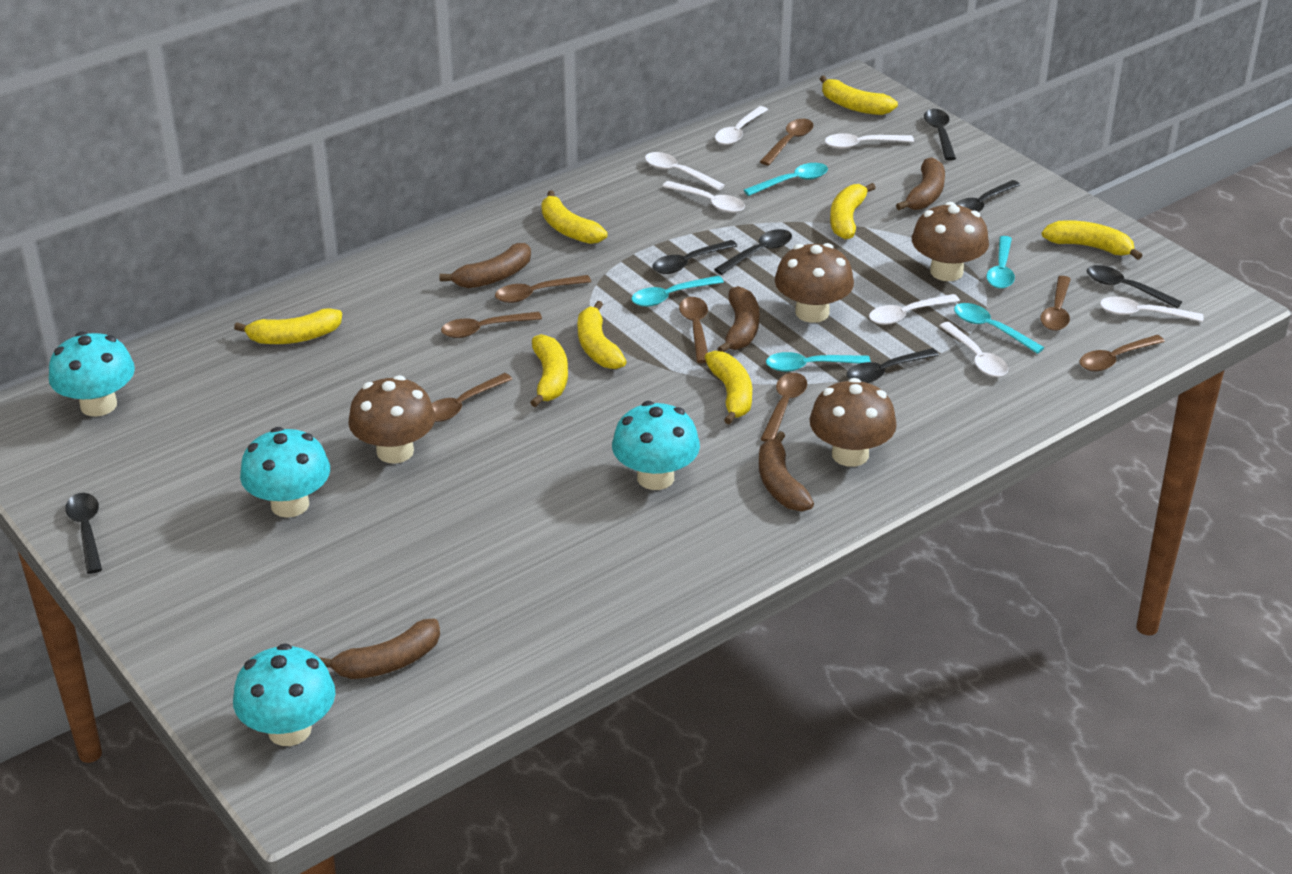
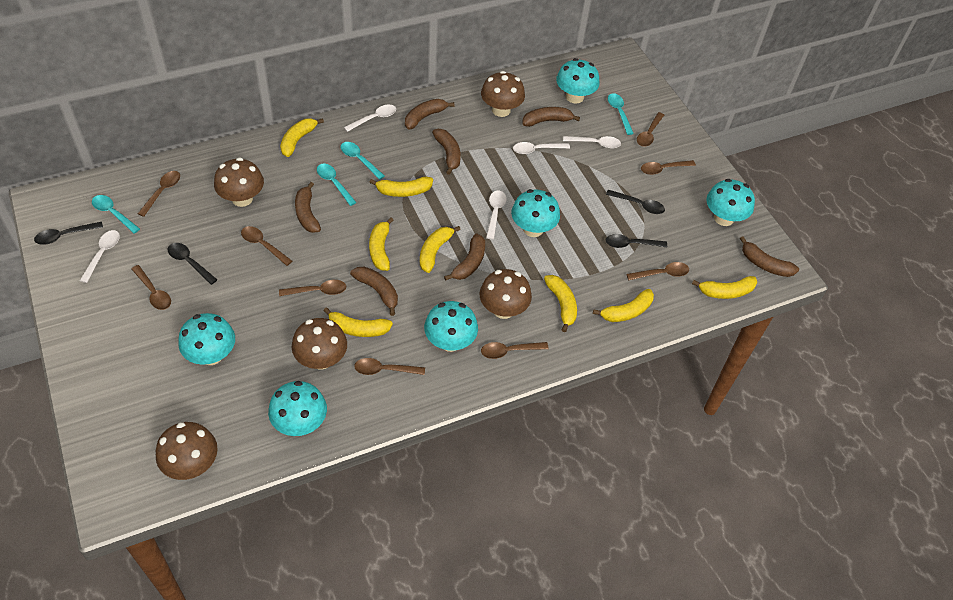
black spoon: [65,493,102,574] [652,240,737,274] [714,229,792,275] [847,348,939,383] [924,109,956,160] [955,180,1020,212] [1086,265,1182,308] = 7 -> [34,222,103,245] [168,243,217,285] [605,234,667,248] [606,190,665,214] = 4
brown banana: [319,619,440,679] [440,243,531,288] [717,286,759,352] [759,431,814,511] [896,157,945,210] = 5 -> [295,182,321,233] [350,267,398,316] [405,99,454,130] [432,129,461,175] [444,233,485,281] [523,107,580,127] [740,236,799,277] = 7
brown mushroom: [348,375,435,464] [775,243,854,323] [810,378,897,467] [912,202,989,281] = 4 -> [156,422,218,480] [214,158,264,207] [292,318,347,369] [480,269,532,319] [481,71,525,117] = 5
brown spoon: [432,373,512,422] [441,312,542,338] [495,275,591,303] [679,297,708,363] [760,119,814,165] [761,373,807,442] [1040,276,1071,331] [1079,335,1165,371] = 8 -> [132,265,171,310] [138,171,180,217] [241,226,292,266] [279,280,346,296] [354,358,425,375] [481,342,549,359] [626,262,689,280] [637,112,664,147] [641,160,696,175] = 9
turquoise mushroom: [49,331,135,417] [233,643,335,746] [240,427,330,518] [612,401,700,490] = 4 -> [178,313,235,365] [268,381,327,436] [424,301,478,352] [511,189,560,237] [556,58,599,104] [706,179,755,226] = 6
turquoise spoon: [631,276,724,307] [744,163,828,196] [766,352,871,372] [954,303,1044,354] [986,236,1015,289] = 5 -> [92,195,140,234] [317,164,356,206] [340,142,385,180] [608,93,634,135] = 4
white spoon: [645,152,725,191] [662,181,745,213] [715,106,768,145] [825,133,914,149] [869,294,960,325] [939,322,1008,377] [1100,297,1203,322] = 7 -> [79,230,120,283] [344,105,396,132] [486,191,506,240] [513,142,570,154] [563,136,621,149] = 5

